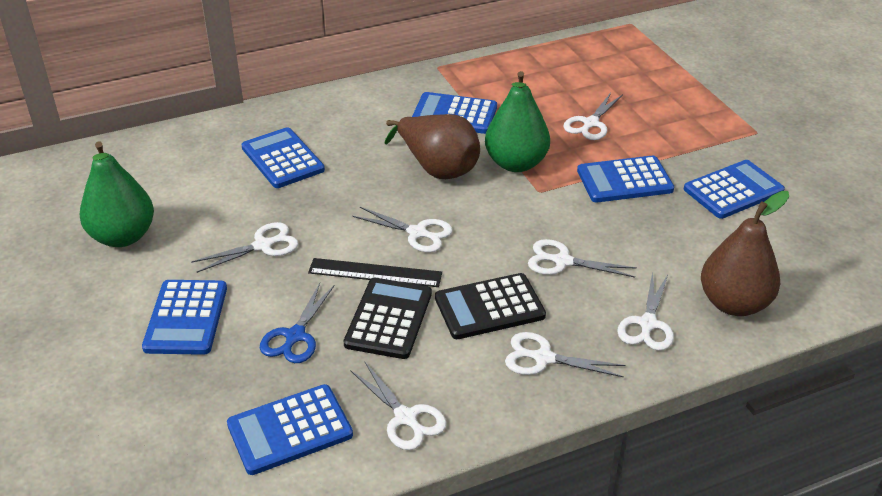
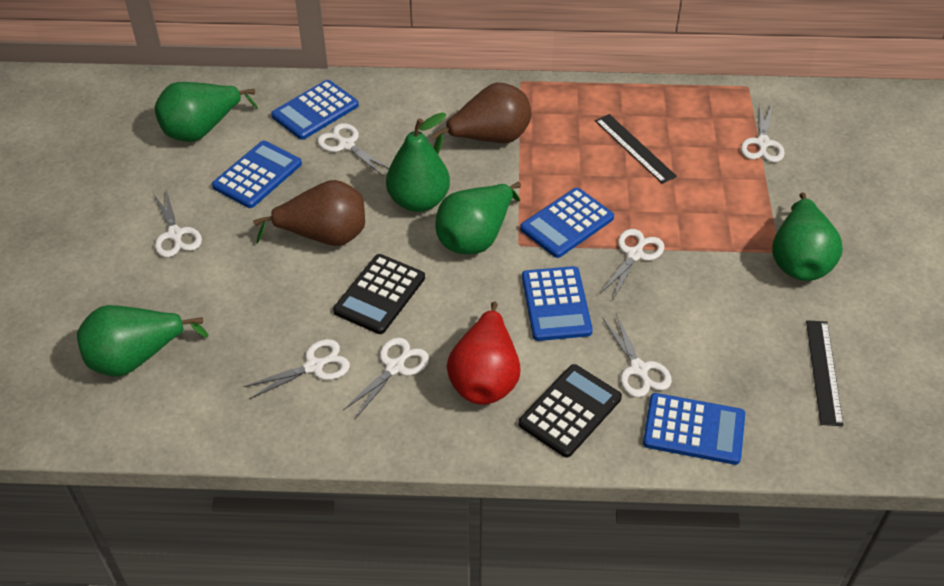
black ruler: [308,258,442,287] = 1 -> [595,114,677,184] [806,320,844,426] = 2
blue calculator: [142,280,227,355] [227,384,353,475] [241,127,325,188] [412,92,497,134] [577,156,674,202] [684,160,785,219] = 6 -> [212,141,302,208] [271,80,359,140] [520,188,614,258] [522,266,593,341] [643,393,745,465] = 5
blue scissors: [260,283,335,363] = 1 -> none = 0
green pear: [80,141,154,247] [485,71,550,172] = 2 -> [77,305,208,377] [155,82,258,142] [386,112,450,212] [435,182,521,254] [772,192,843,281] = 5
red pear: none = 0 -> [447,302,521,405] = 1

